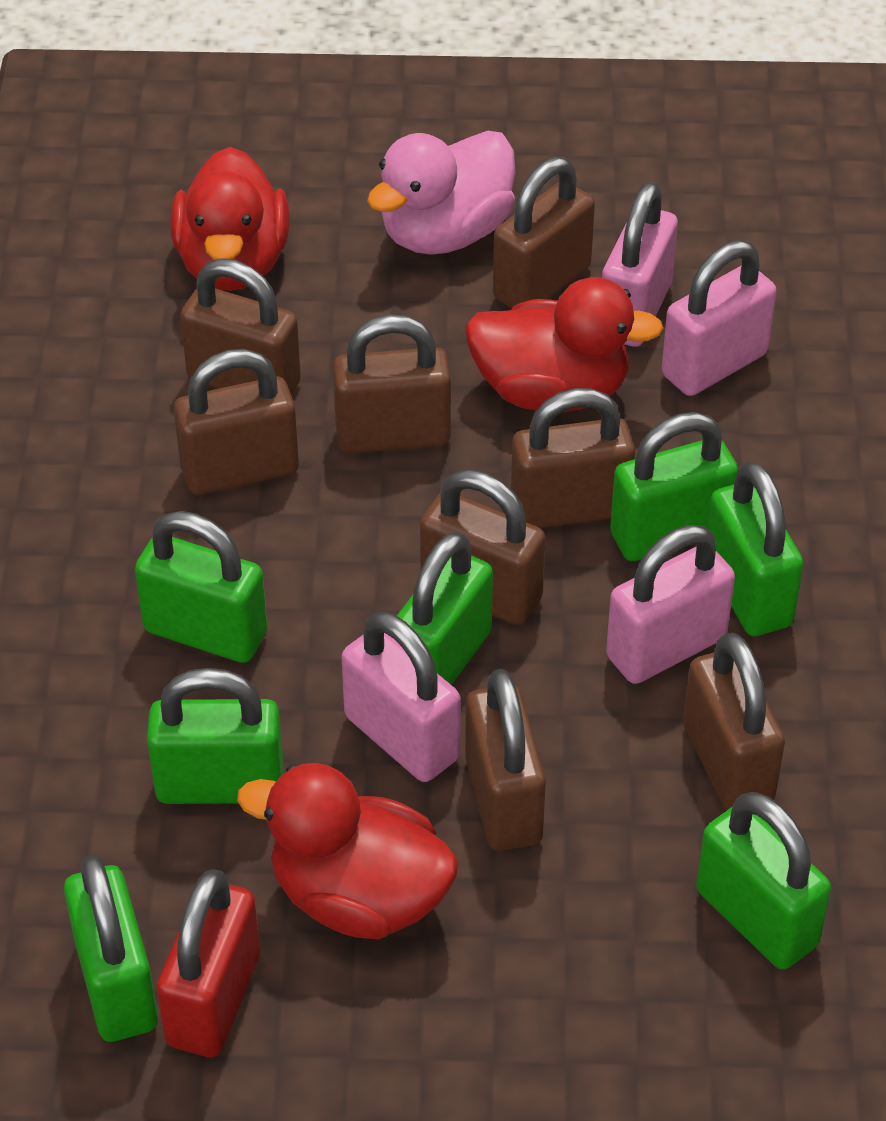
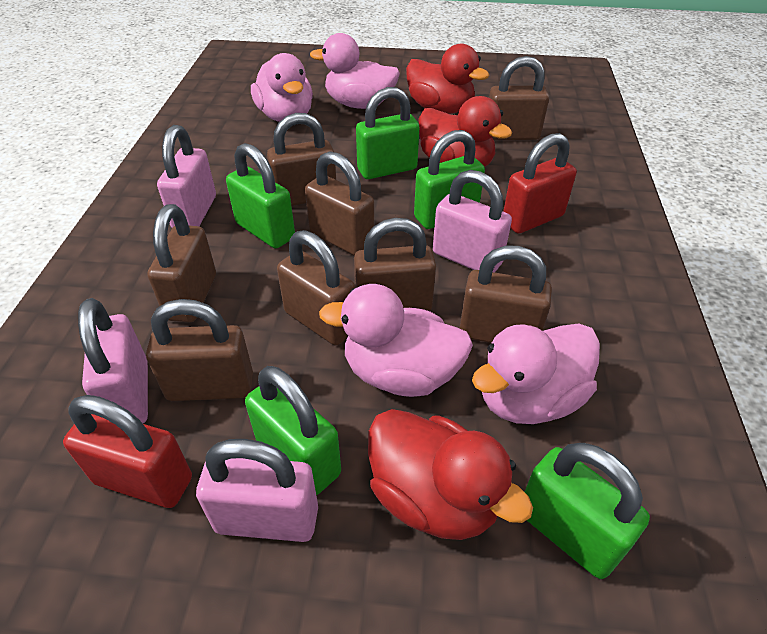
green padlock: [64,855,158,1042] [135,511,267,663] [147,668,284,804] [397,531,493,685] [610,412,738,561] [696,792,831,969] [707,461,804,636] = 7 -> [226,143,295,248] [245,366,341,495] [356,87,420,179] [414,130,485,229] [525,443,650,579] = 5
pink duck: [367,131,516,255] = 1 -> [251,53,313,122] [310,33,400,109] [319,284,473,397] [472,323,600,424] = 4
red padlock: [157,870,260,1057] = 1 -> [63,395,192,508] [503,133,577,234] = 2

